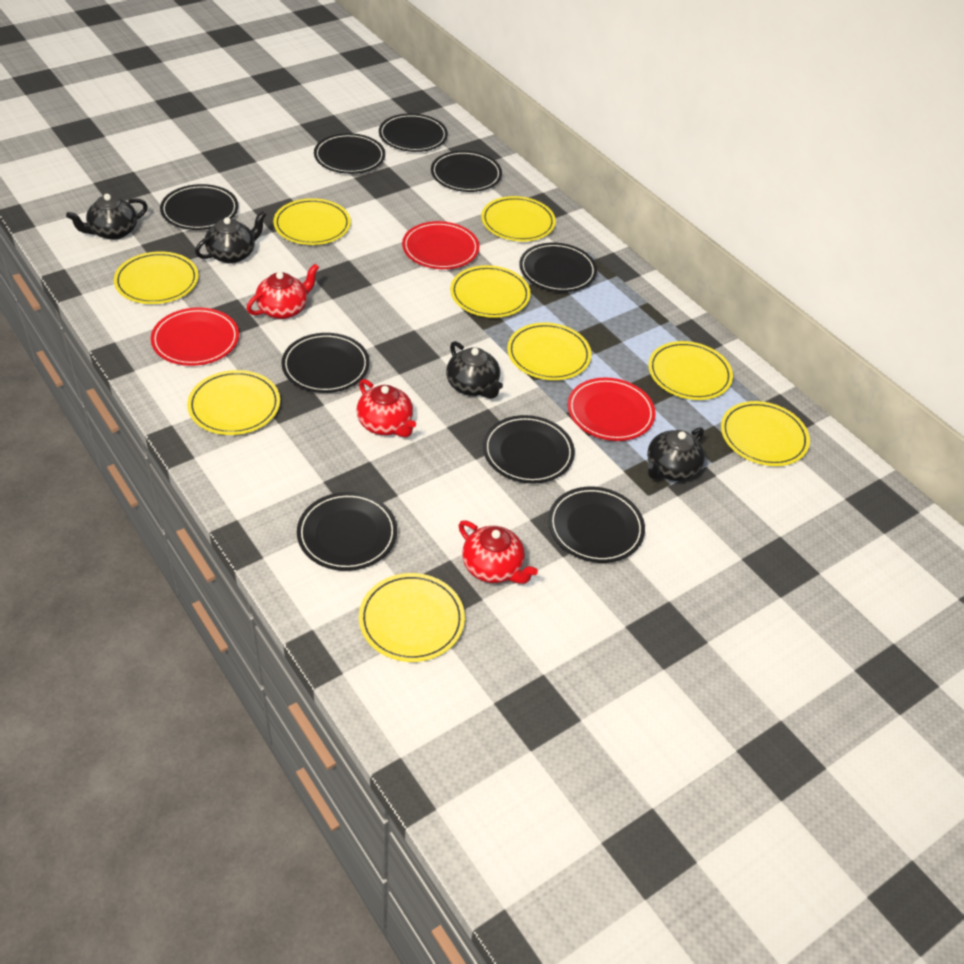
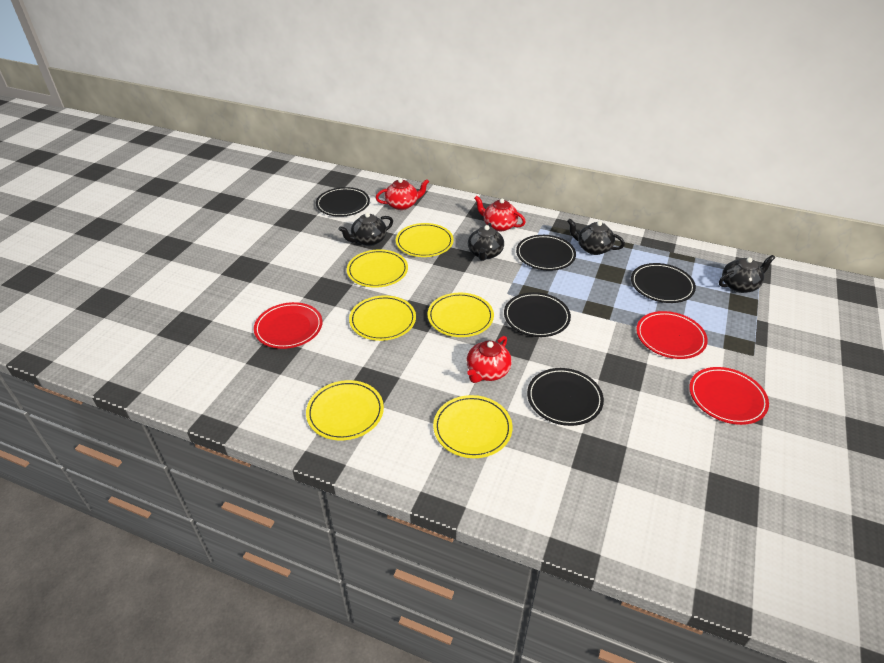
black plate: [160,184,239,230] [281,333,370,393] [297,492,397,571] [314,133,385,174] [379,113,448,152] [431,151,502,192] [483,415,575,484] [519,243,597,292] [548,487,645,563] = 9 -> [316,187,370,217] [504,292,571,337] [516,235,576,271] [527,368,604,426] [631,263,696,303] = 5
yellow plate: [114,252,199,304] [187,370,280,435] [273,198,351,245] [359,573,465,662] [450,265,531,318] [481,196,556,241] [507,322,592,380] [648,341,733,400] [721,401,810,466] = 9 -> [306,380,384,440] [347,250,408,288] [349,295,416,341] [396,223,454,257] [427,293,494,337] [433,395,512,458] = 6

